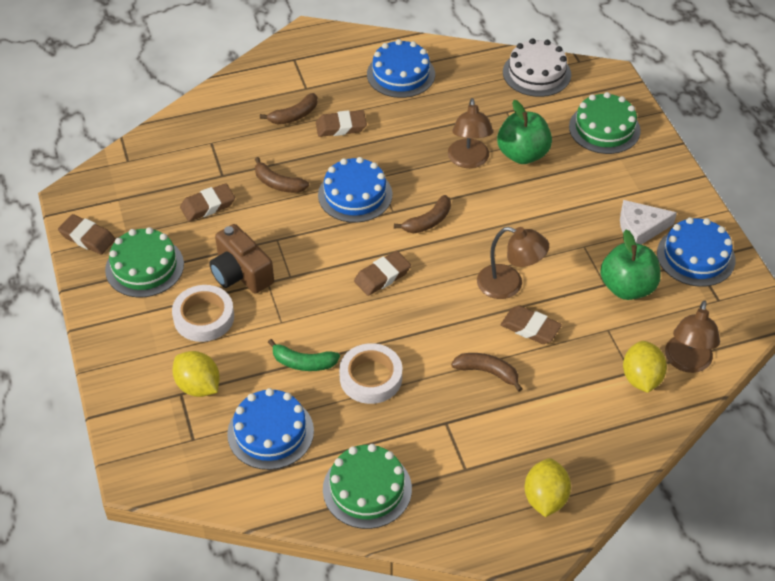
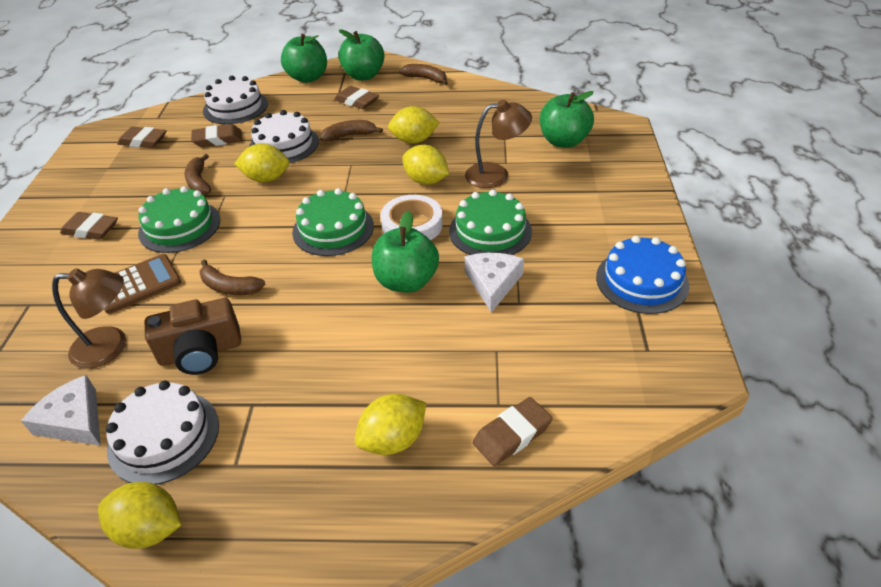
blue cake: [227,388,314,470] [318,157,392,223] [367,39,435,98] [657,217,735,287] = 4 -> [596,236,689,314] = 1
brown calculator: none = 0 -> [104,254,181,314] = 1
brown lamp: [448,98,493,168] [477,227,549,299] [665,300,720,373] = 3 -> [52,268,126,369] [465,100,532,188] = 2
green apple: [497,100,552,164] [600,230,661,300] = 2 -> [281,34,327,83] [338,29,385,80] [372,211,439,293] [540,91,594,148] = 4
green banana: [268,339,340,371] = 1 -> none = 0
white cake: [503,38,571,97] = 1 -> [106,381,219,485] [203,76,268,124] [249,110,319,163] = 3
white cheese: [620,200,677,245] = 1 -> [21,375,101,446] [465,253,524,313] = 2
white tape: [172,285,234,342] [339,343,402,404] = 2 -> [381,195,443,240] = 1
yellow lemon: [172,351,220,397] [525,458,571,517] [623,341,667,393] = 3 -> [98,482,181,549] [234,143,289,182] [355,394,426,455] [388,106,440,143] [403,145,449,185] = 5

